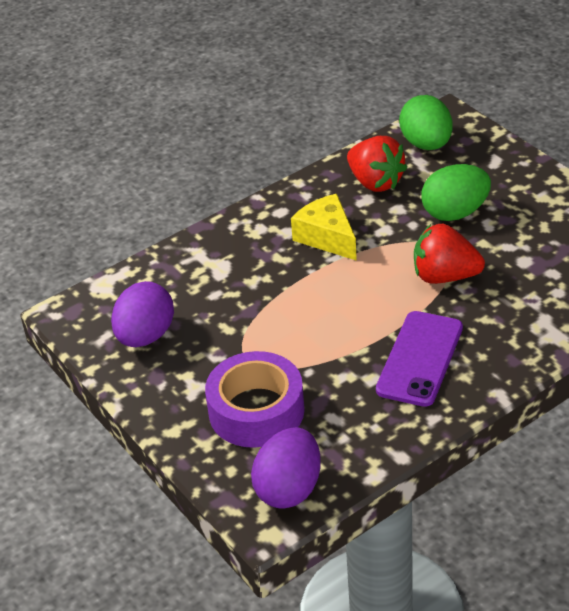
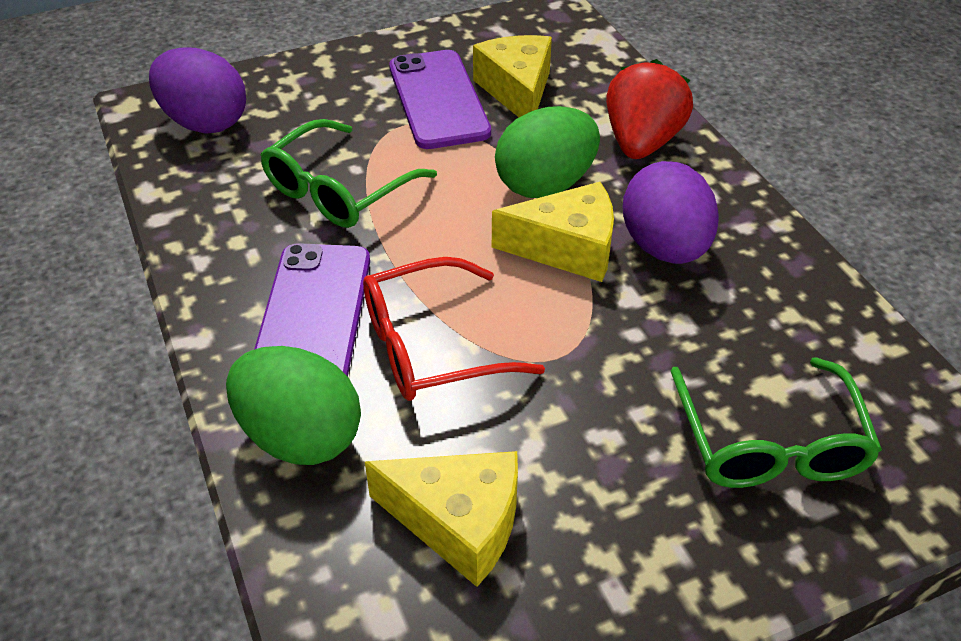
green glasses: none = 0 -> [261,119,437,228] [671,357,882,488] = 2
purple phone: [376,311,463,407] = 1 -> [254,243,370,376] [389,50,491,149] = 2
purple tape: [205,351,305,448] = 1 -> none = 0
red glasses: none = 0 -> [363,257,545,401] = 1
red strawberry: [347,136,408,192] [414,224,485,284] = 2 -> [606,59,693,159] = 1
yellow cheese: [291,194,357,261] = 1 -> [365,451,518,587] [473,35,552,117] [492,182,614,282] = 3

